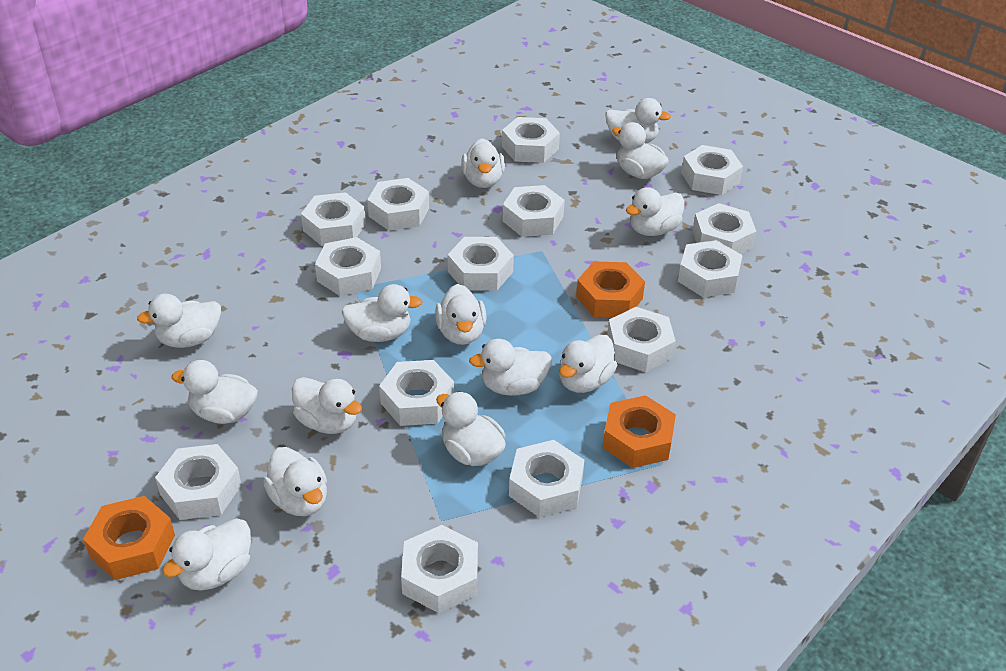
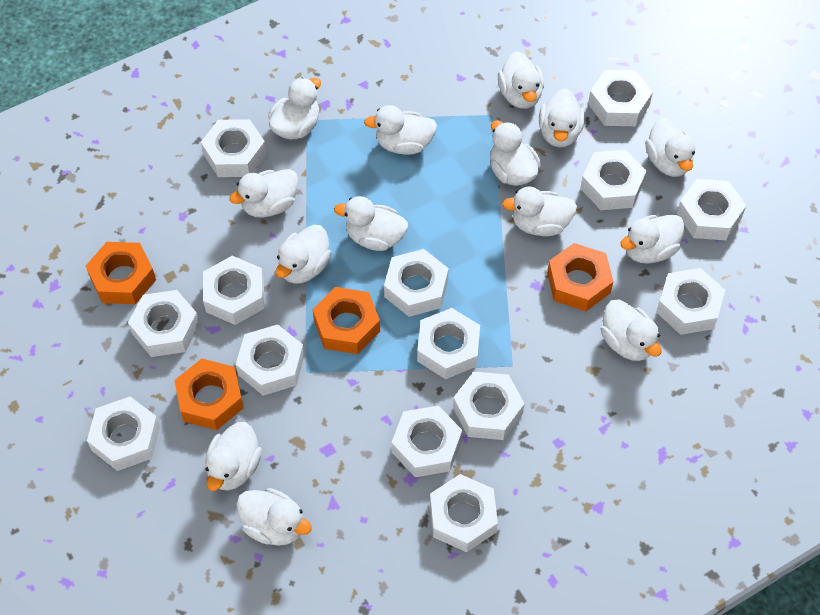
orange nut: [83,496,175,580] [576,261,645,317] [602,395,676,468] = 3 -> [86,242,156,304] [174,358,244,430] [313,287,380,354] [547,243,614,311] = 4

